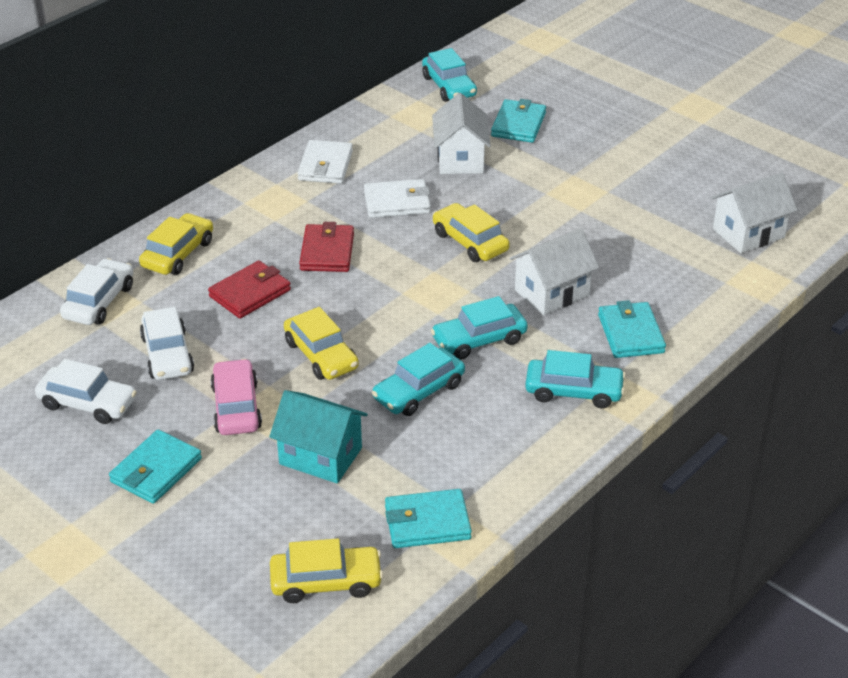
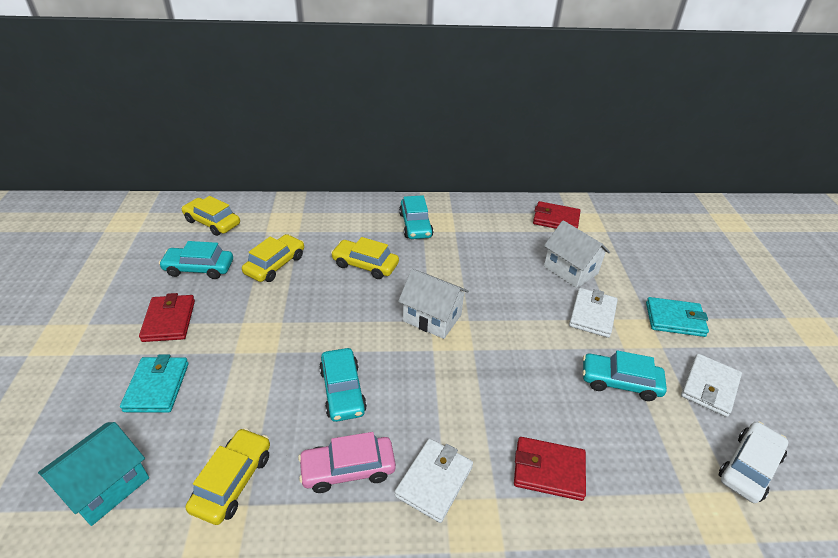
red wallet: [208,261,291,319] [299,222,354,272] = 2 -> [139,293,195,342] [514,437,586,501] [533,201,581,229] = 3
turquoise wallet: [109,429,202,504] [385,489,472,548] [491,99,546,143] [598,300,666,358] = 4 -> [120,354,189,413] [646,297,709,337] = 2
white car: [35,359,137,424] [60,258,133,325] [140,307,194,380] = 3 -> [719,422,788,503] = 1
white house: [432,93,491,174] [510,228,599,315] [711,172,797,253] = 3 -> [398,269,469,339] [544,220,610,288] = 2
white wallet: [298,140,353,184] [364,179,431,218] = 2 -> [395,439,473,523] [569,288,618,338] [681,354,742,417] = 3

